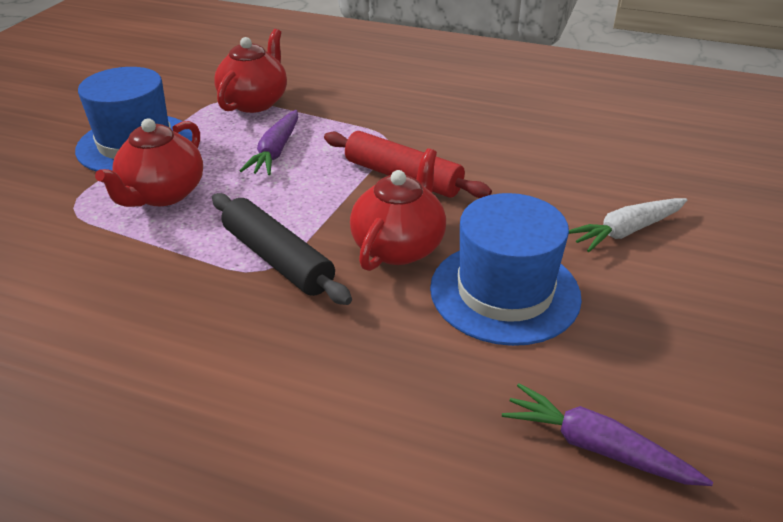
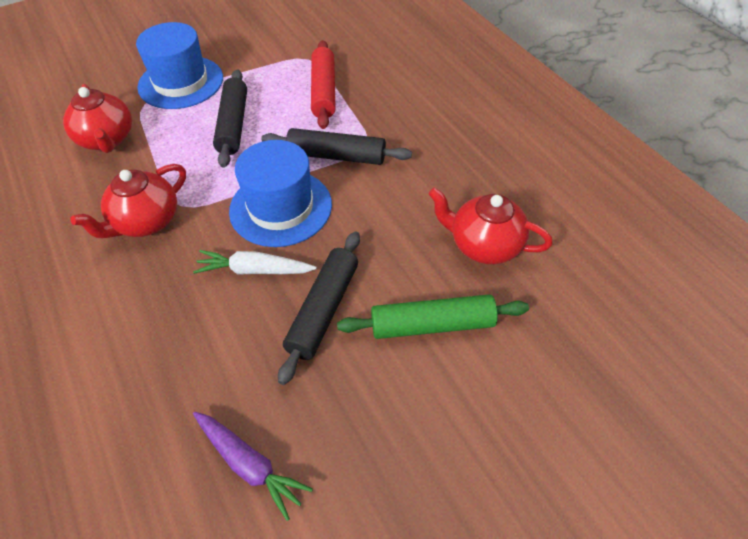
black rolling pin: [212,193,352,305] = 1 -> [213,69,247,168] [262,128,412,165] [278,231,360,385] = 3
green rolling pin: none = 0 -> [337,294,529,339] = 1
purple carrot: [240,110,298,175] [502,383,713,486] = 2 -> [193,412,313,521] = 1

